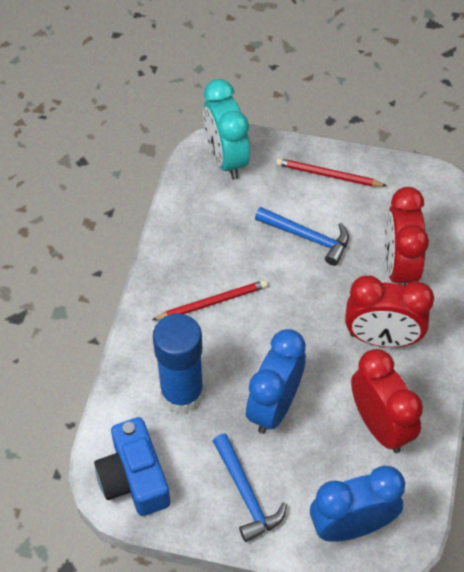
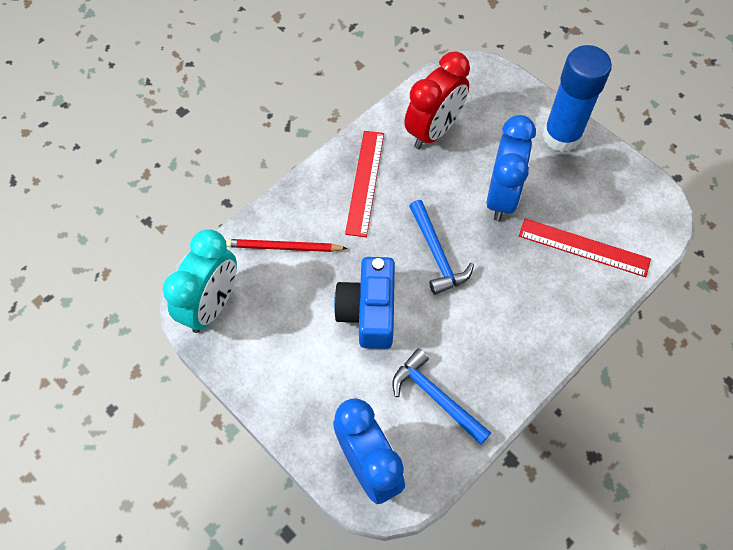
red clock: [345,276,434,347] [351,349,423,453] [385,187,429,286] = 3 -> [404,51,470,149] = 1
red pencil: [152,280,268,320] [276,158,387,187] = 2 -> [226,239,347,252] = 1
red ruler: none = 0 -> [345,131,384,237] [519,218,651,277] = 2

